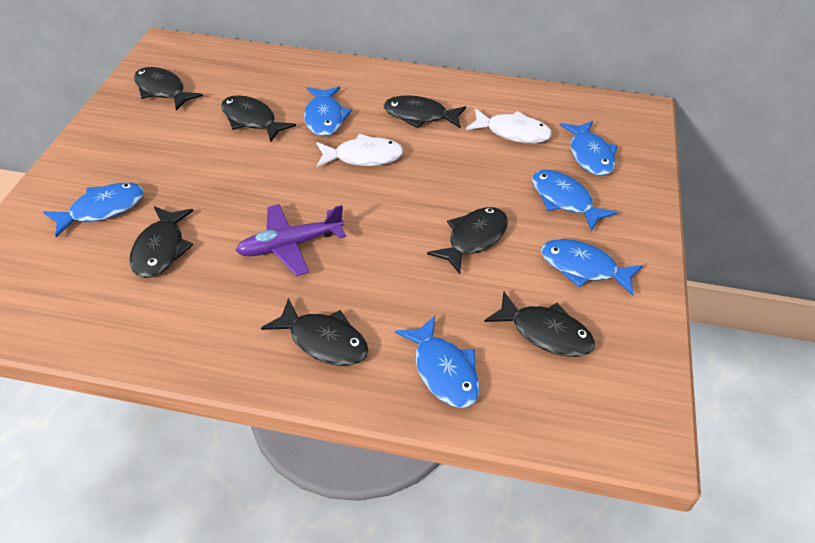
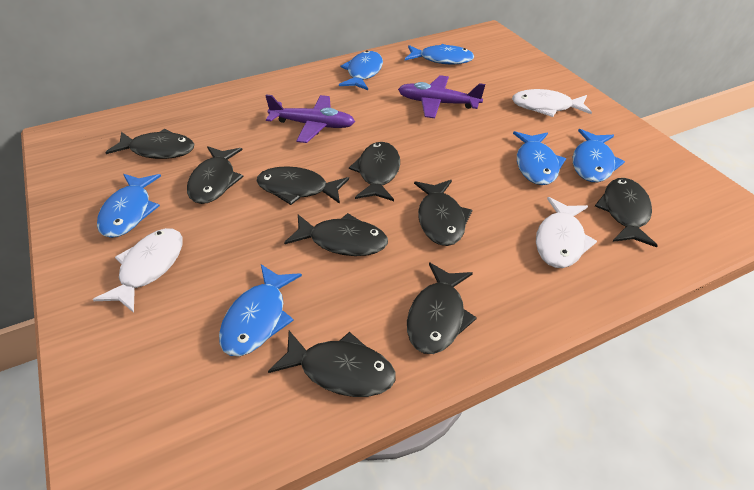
black fish: [130,206,193,278] [134,67,203,111] [221,95,296,142] [261,298,368,366] [384,95,466,128] [427,207,508,274] [484,292,595,357] = 7 -> [105,129,194,159] [187,146,244,204] [257,166,349,205] [268,331,396,397] [284,213,388,256] [349,142,400,201] [407,262,477,354] [414,180,472,246] [595,178,658,247] = 9
purple plane: [236,204,346,276] = 1 -> [265,94,355,143] [398,75,485,118] = 2
white fish: [317,134,404,167] [466,109,552,143] = 2 -> [93,228,183,313] [512,89,592,117] [536,197,597,268] = 3

